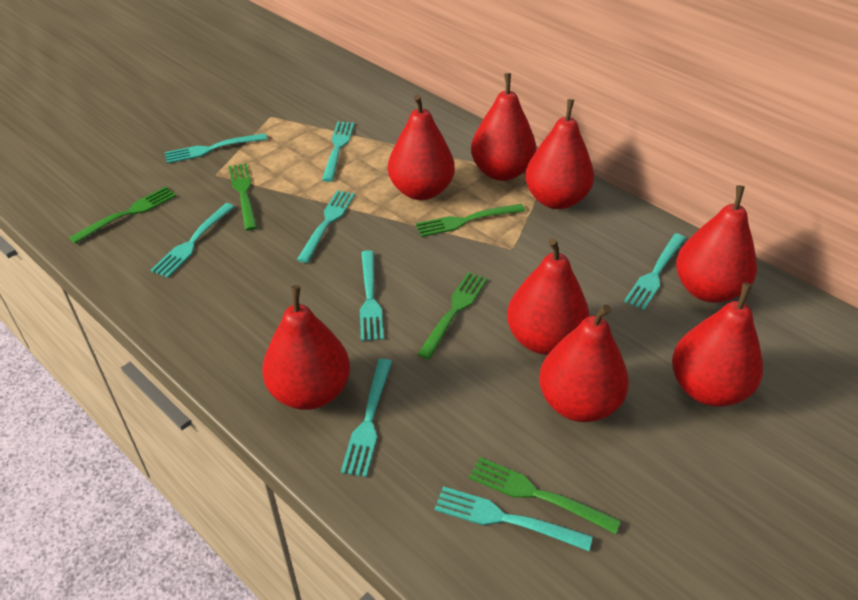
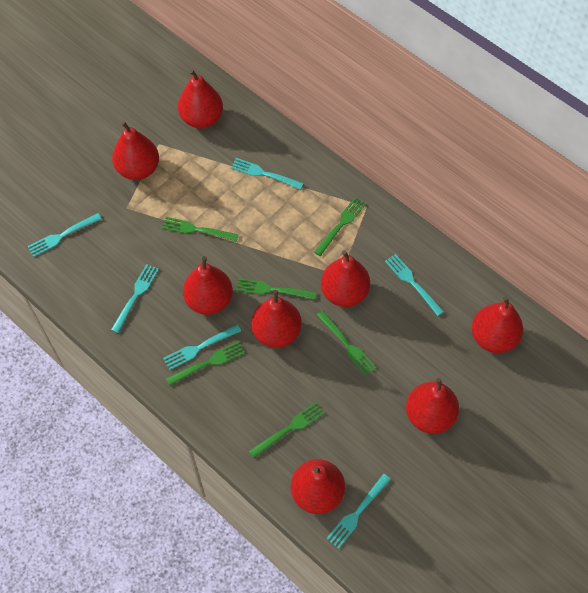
green fork: [69,186,176,244] [229,163,257,231] [416,204,525,237] [418,272,487,359] [469,457,621,534] = 5 -> [162,217,239,242] [166,341,245,386] [236,278,316,300] [249,402,325,458] [314,197,366,256] [317,310,377,376] = 6
turquoise fork: [151,203,234,278] [164,133,267,164] [297,190,355,263] [322,122,354,182] [341,359,392,477] [360,250,384,341] [434,486,593,551] [624,233,686,310] = 8 -> [27,213,102,257] [111,264,159,333] [163,324,241,370] [231,158,304,190] [326,474,391,549] [385,254,444,316] = 6

